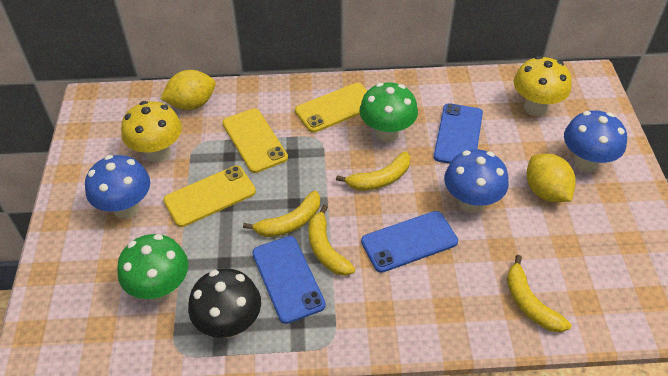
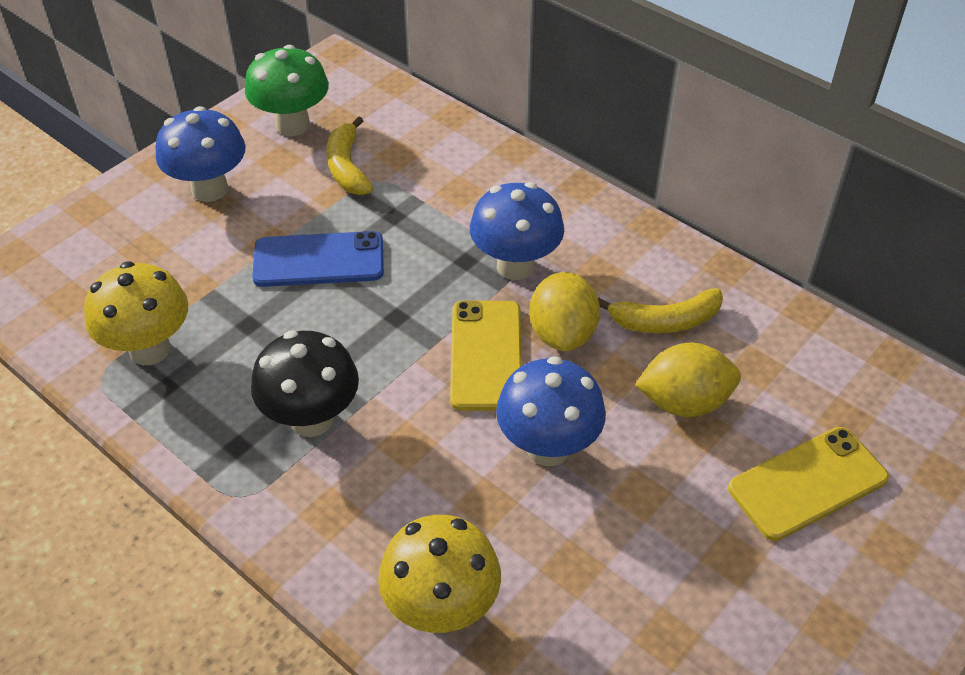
blue phone: [252,236,326,324] [361,211,458,273] [434,103,483,164] = 3 -> [252,231,384,287] = 1
green mushroom: [117,234,188,302] [360,83,418,143] = 2 -> [245,45,329,136] = 1
yellow banana: [243,191,320,237] [308,205,355,276] [336,152,410,190] [507,255,571,332] = 4 -> [326,117,374,195] [598,288,723,333] = 2
yellow phone: [163,166,256,227] [222,108,288,173] [295,83,367,133] = 3 -> [450,301,522,411] [728,427,889,541] = 2

